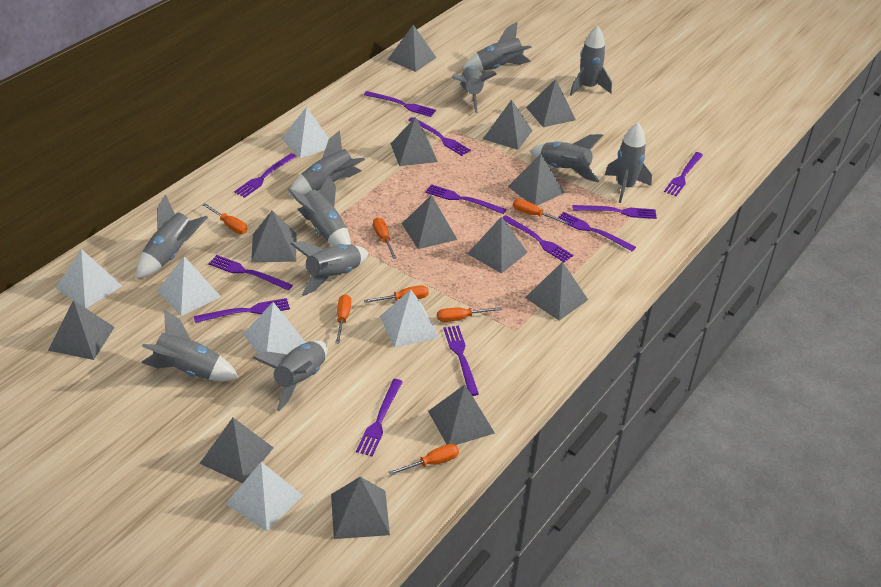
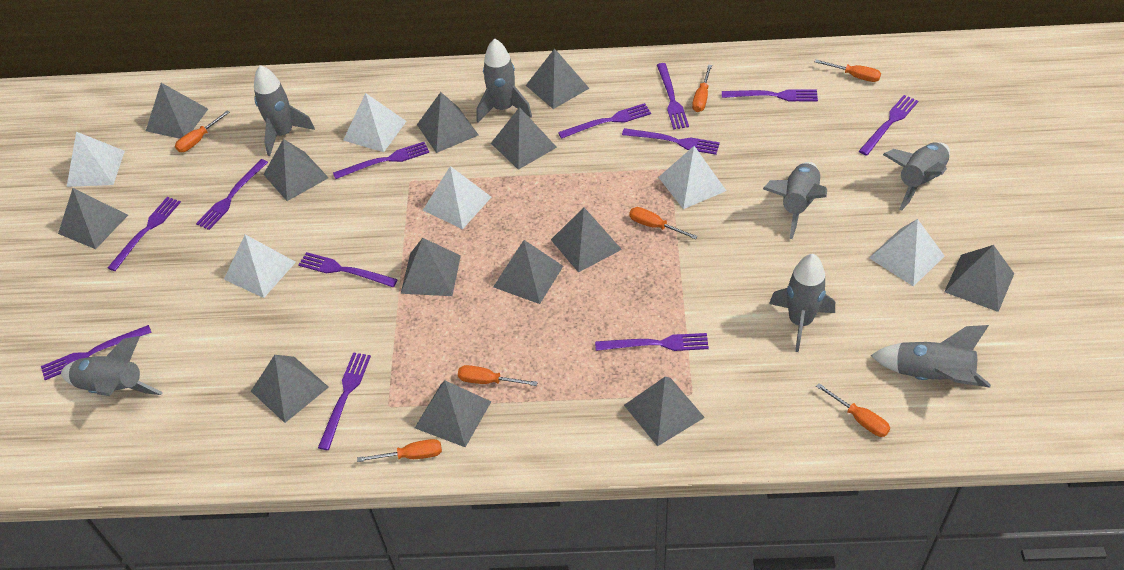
grey rocket: [136,194,208,279] [141,310,239,381] [253,341,328,411] [287,175,351,246] [288,130,365,196] [290,241,369,296] [452,66,497,113] [462,22,532,71] [530,134,603,183] [570,26,612,96] [605,122,652,203] = 11 -> [61,336,163,396] [254,65,315,156] [477,38,532,123] [763,162,827,239] [769,254,835,352] [871,325,991,388] [883,142,950,210] = 7

